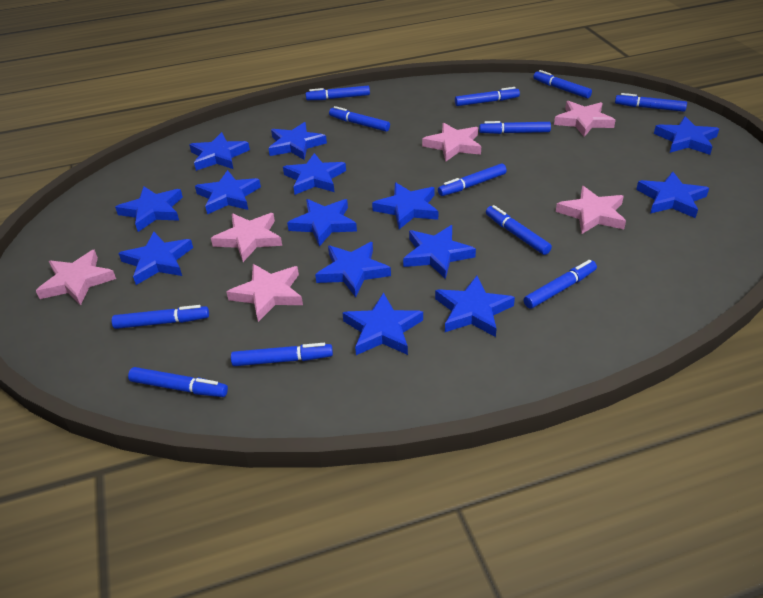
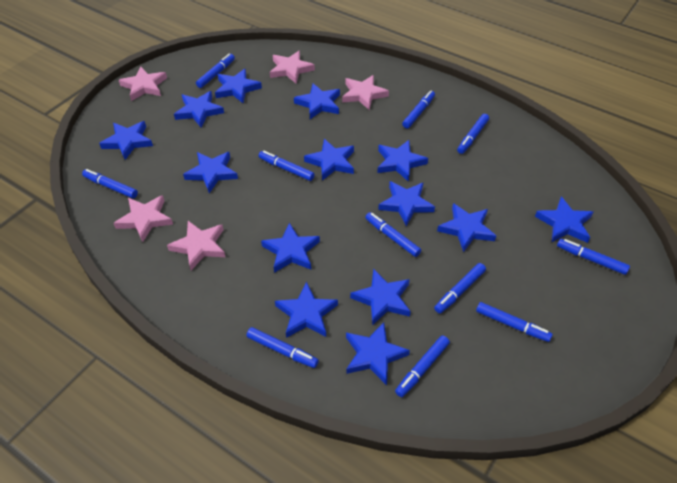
blue marker: [112,305,209,329] [128,367,228,397] [231,343,333,366] [305,86,370,100] [329,106,390,132] [438,163,507,196] [455,87,520,106] [479,121,551,134] [486,205,552,255] [523,260,597,309] [533,70,592,98] [615,93,687,112] = 12 -> [82,169,138,198] [196,53,235,88] [246,327,319,368] [259,151,315,181] [365,212,421,257] [395,335,450,397] [402,90,435,128] [434,263,486,314] [457,114,489,154] [476,302,553,342] [557,239,630,275] = 11
pink star: [36,250,116,306] [211,213,282,262] [226,264,303,322] [422,123,481,162] [554,101,616,137] [556,186,626,234] = 6 -> [114,195,173,242] [119,67,167,101] [167,221,225,270] [270,51,315,84] [342,75,389,110] = 5

